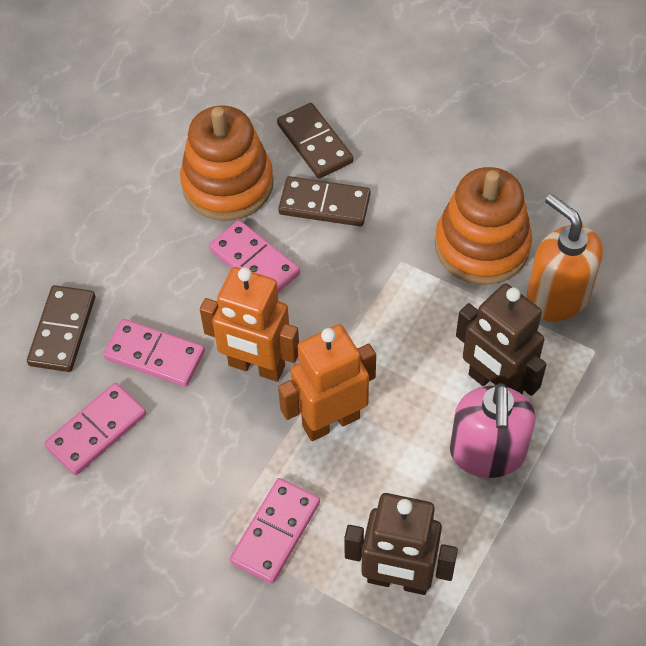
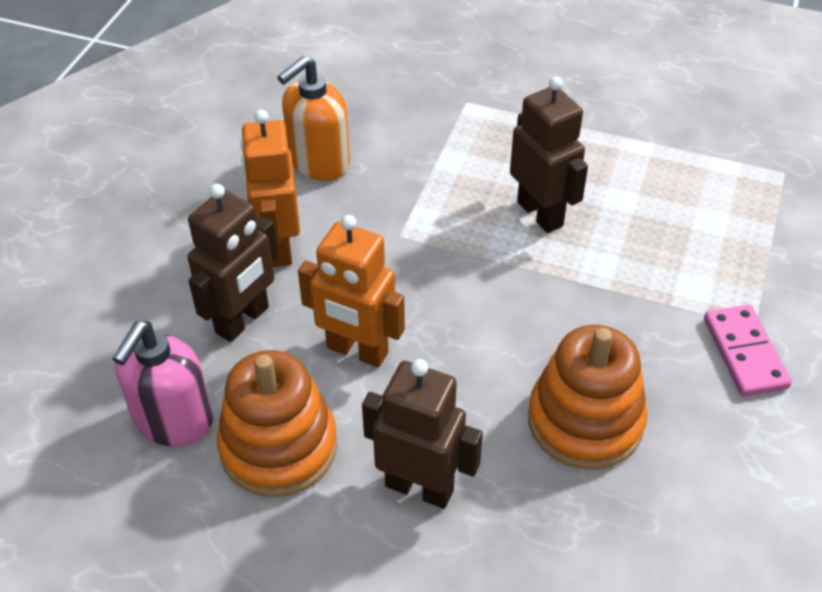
brown domino: [27,285,95,372] [277,103,353,178] [278,176,370,227] = 3 -> none = 0
brown robot: [344,493,458,595] [456,284,547,396] = 2 -> [187,184,278,342] [362,359,483,509] [510,76,588,233] = 3
pink domino: [44,383,146,475] [103,319,205,387] [209,220,300,293] [230,478,320,584] = 4 -> [704,305,792,397] = 1

